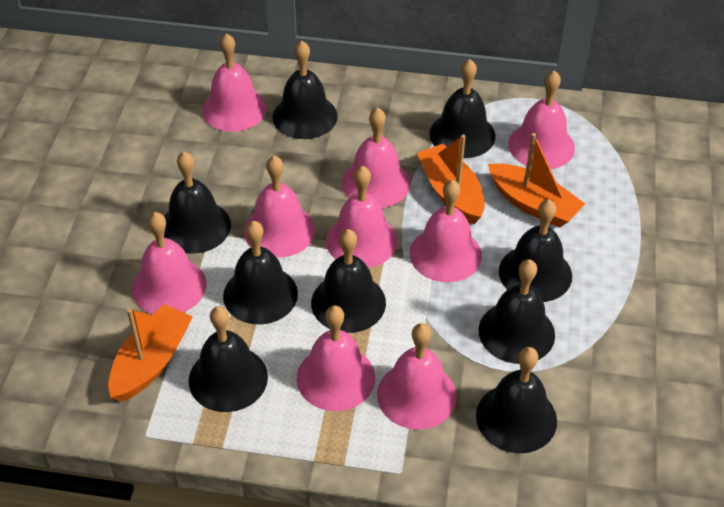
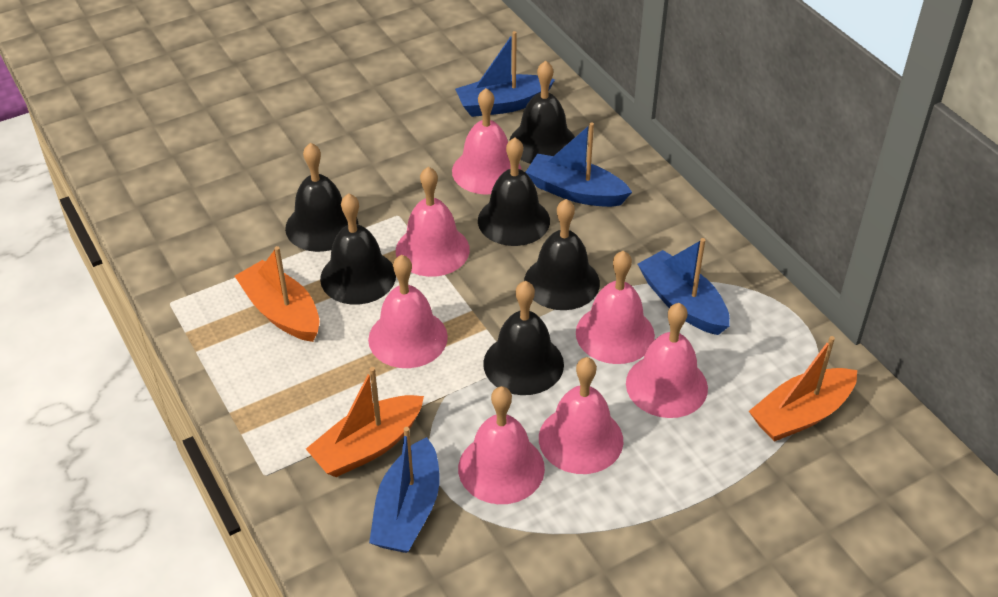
black bell: [164,152,231,254] [189,306,268,412] [223,221,298,325] [272,41,338,139] [311,229,386,333] [429,59,496,158] [476,347,557,453] [478,259,555,364] [499,199,572,302] = 9 -> [285,143,358,252] [320,193,396,304] [478,137,550,246] [483,281,564,395] [509,61,575,164] [524,199,600,310] = 6
blue boat: none = 0 -> [369,427,439,553] [455,31,555,117] [525,122,632,207] [638,238,730,335] = 4
pink bell: [132,212,206,314] [202,33,267,132] [244,156,315,258] [297,305,375,411] [326,166,398,268] [342,108,410,208] [377,323,457,430] [410,180,482,282] [508,70,575,169] = 9 -> [368,255,448,368] [396,167,470,277] [452,88,521,194] [458,386,545,504] [539,357,623,474] [576,251,655,364] [626,303,708,418] = 7

